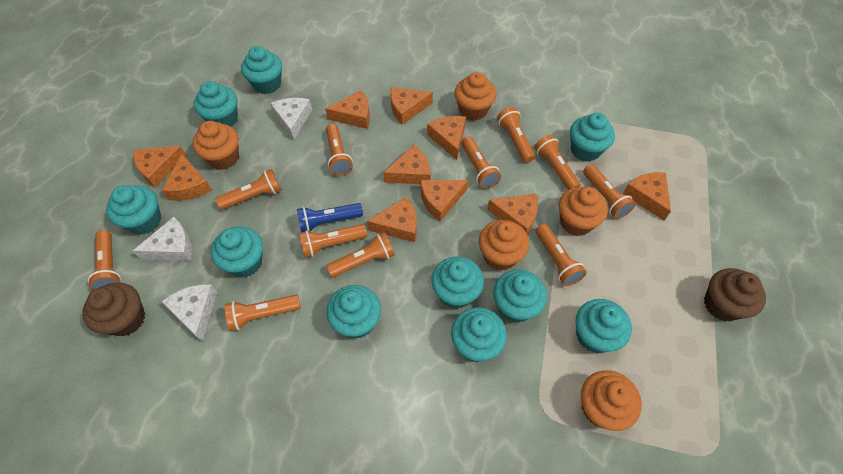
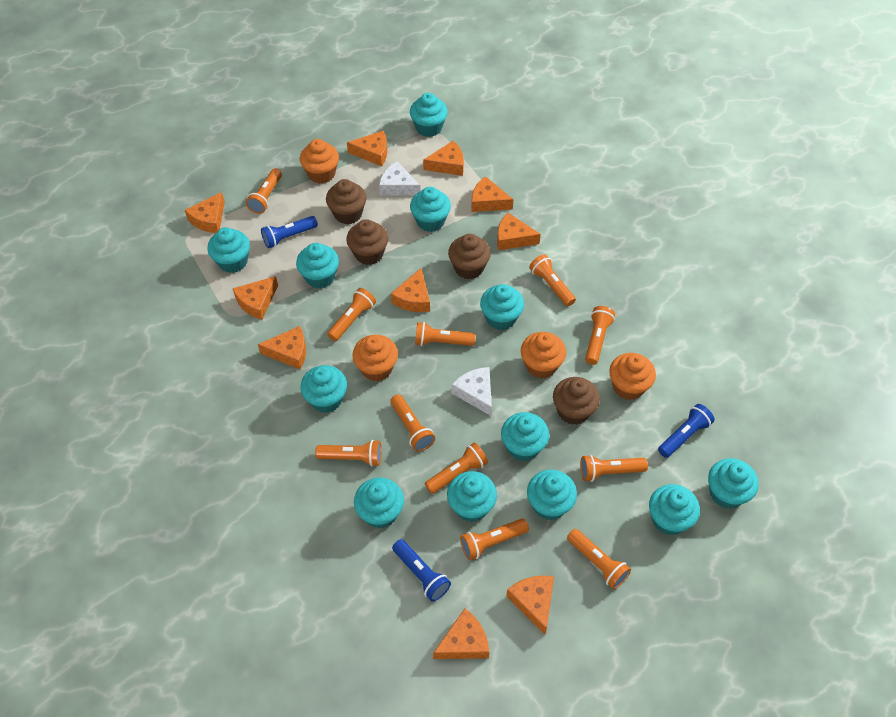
blue flashlight: [297,203,363,232] = 1 -> [261,216,318,248] [392,539,451,601] [658,404,715,458] = 3
brown cupcake: [82,283,145,336] [704,268,766,321] = 2 -> [326,179,367,224] [346,219,388,265] [448,234,491,279] [553,377,600,425] = 4
orange cupcake: [193,121,239,170] [454,72,497,121] [479,220,529,271] [559,187,608,236] [581,370,642,431] = 5 -> [300,139,339,184] [352,335,398,381] [521,332,566,379] [609,353,656,400] = 4
turquoise cupcake: [106,185,161,235] [194,81,238,126] [211,226,263,278] [241,46,282,94] [326,285,381,339] [431,256,484,309] [451,307,507,362] [493,270,547,323] [570,113,615,162] [575,299,632,353] = 10 -> [207,227,250,273] [296,243,339,289] [300,365,347,413] [354,477,404,528] [410,93,448,137] [410,187,451,232] [447,471,497,522] [480,284,524,330] [501,412,549,461] [527,470,577,520] [649,484,700,535] [708,458,759,509] = 12
white cheese: [133,217,192,261] [162,284,217,342] [270,98,312,140] = 3 -> [379,162,421,195] [452,367,492,416] = 2

